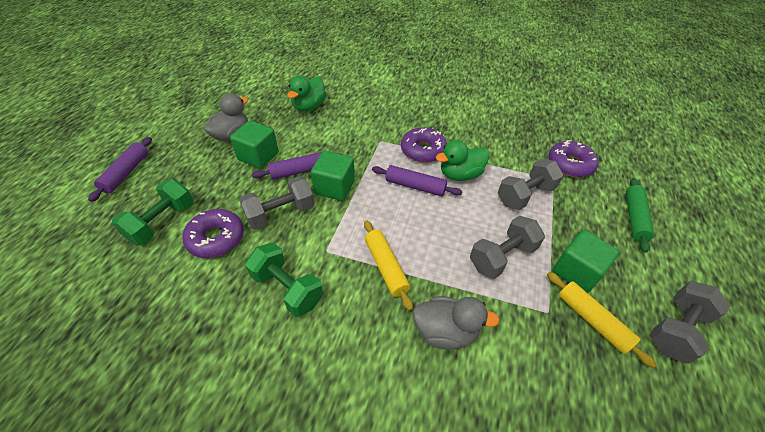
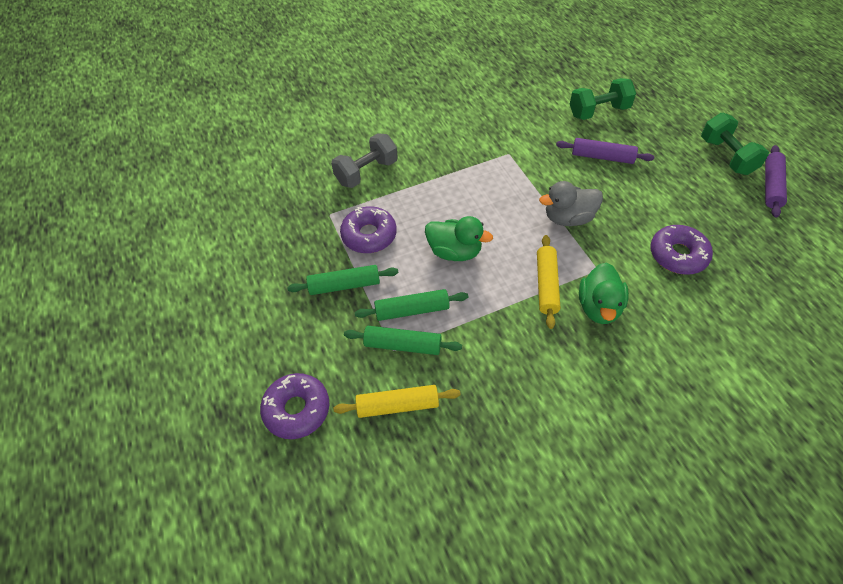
green cube: [230,121,279,169] [311,151,355,201] [553,230,619,293] = 3 -> none = 0
green rolling pin: [626,178,654,253] = 1 -> [287,265,399,295] [344,326,462,355] [355,289,468,321] = 3
grey duck: [204,94,248,142] [413,296,500,350] = 2 -> [539,181,603,226] = 1
grey dumbbell: [239,176,314,230] [470,216,545,279] [498,159,564,210] [650,281,730,364] = 4 -> [331,133,398,188] = 1
purple rolling pin: [88,137,152,202] [252,152,340,180] [372,165,463,196] = 3 -> [556,138,654,164] [765,145,787,218] = 2

